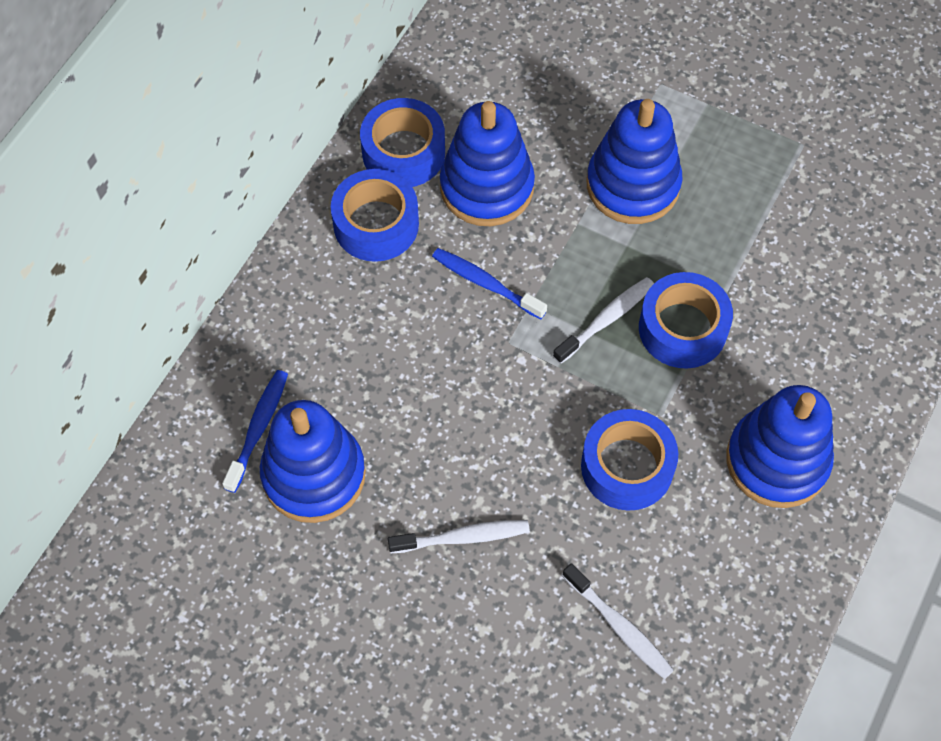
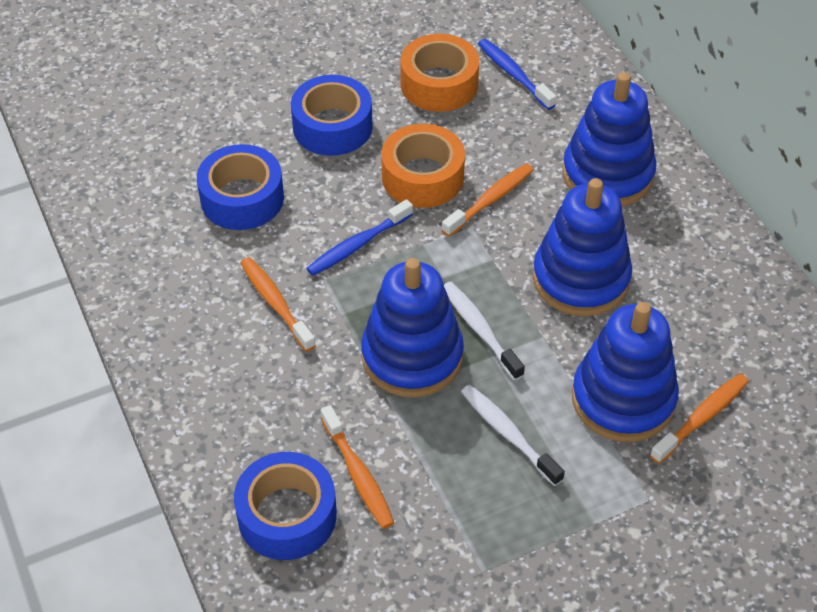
blue tape: [331,169,419,262] [360,98,445,187] [581,409,678,511] [639,272,733,369] = 4 -> [197,144,284,230] [234,452,337,560] [291,75,373,156] = 3
orange tape: none = 0 -> [381,124,465,208] [400,34,479,112] = 2
orange toothbrush: none = 0 -> [241,257,316,352] [321,405,394,529] [442,163,534,237] [650,374,749,464] = 4
white toothbrush: [388,520,530,553] [553,277,654,364] [562,563,674,679] = 3 -> [444,282,525,380] [461,385,565,486] = 2

